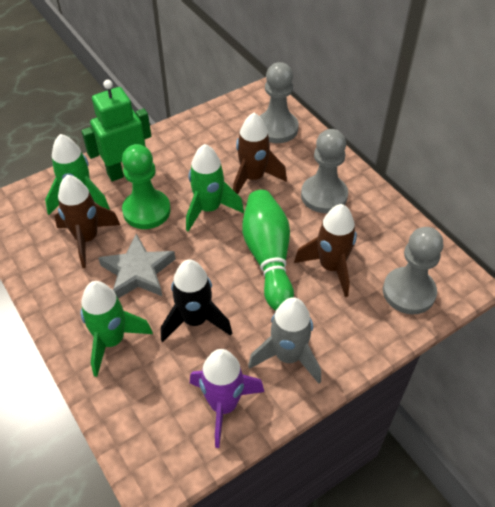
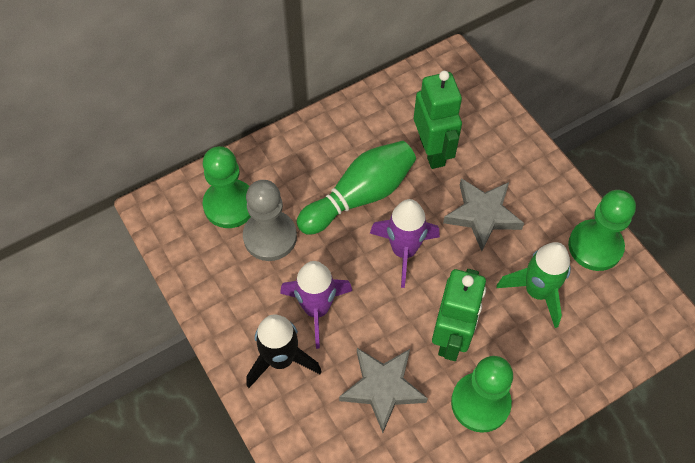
brown rocket: [55,175,120,268] [233,113,287,194] [294,204,357,297] = 3 -> none = 0
green pawn: [122,144,171,229] = 1 -> [203,146,251,228] [451,356,513,433] [568,190,636,271] = 3
green robot: [81,80,151,182] = 1 -> [414,71,462,169] [432,269,486,361] = 2
green rocket: [45,134,110,215] [80,281,153,377] [186,144,244,232] = 3 -> [496,242,571,328] = 1
grey pawn: [260,62,299,143] [301,129,348,213] [383,227,443,314] = 3 -> [243,180,297,261] = 1
grey rocket: [248,297,321,384] = 1 -> none = 0
grey star: [98,234,175,298] = 1 -> [339,348,428,433] [443,178,524,251] = 2
purple rocket: [190,349,264,448] = 1 -> [280,261,352,349] [370,199,440,288] = 2

